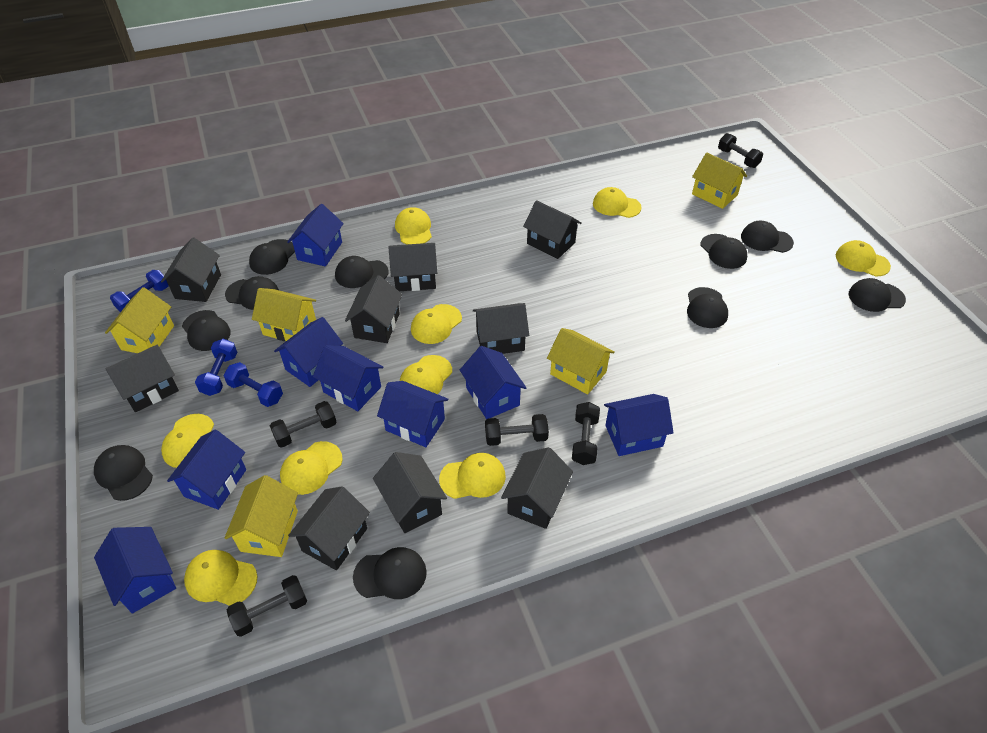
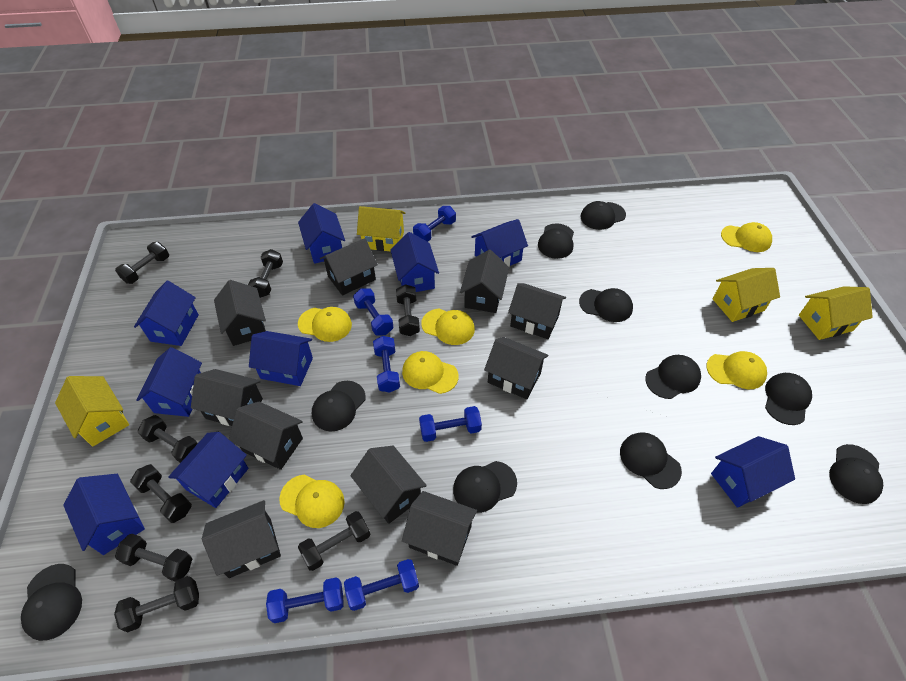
black dumbbell: [227,575,307,637] [270,401,337,448] [485,414,549,446] [572,402,600,465] [718,133,763,168] = 5 -> [114,576,199,632] [115,242,169,284] [115,534,192,582] [130,464,192,523] [138,415,198,463] [248,249,283,298] [298,511,370,571] [396,284,420,336] = 8
black house: [106,345,179,412] [161,238,221,302] [288,486,370,570] [345,275,402,343] [373,452,447,533] [388,243,437,291] [473,303,529,354] [501,447,573,529] [523,200,582,259] = 9 -> [191,369,263,426] [202,500,281,578] [214,280,266,346] [229,402,303,470] [320,238,378,296] [350,446,427,524] [402,491,477,566] [460,250,509,313] [484,337,549,399] [508,283,566,339] = 10
blue dumbbell: [110,270,169,312] [195,338,237,396] [224,362,283,407] = 3 -> [266,578,343,623] [344,559,419,611] [353,288,393,336] [373,336,400,392] [413,206,456,242] [419,406,482,442] = 6
blue house: [94,527,176,614] [167,429,246,510] [274,317,343,387] [287,204,344,267] [313,345,384,411] [377,381,448,447] [460,346,527,419] [604,394,674,456] = 8 -> [63,474,145,555] [134,281,199,346] [136,347,202,417] [168,432,249,508] [249,331,313,386] [298,203,345,264] [390,232,439,292] [471,219,528,267] [711,436,795,508] = 9
yellow cap: [161,414,214,468] [184,550,257,606] [280,441,342,495] [395,207,432,244] [400,355,452,394] [411,304,462,344] [439,453,506,499] [593,187,642,218] [836,240,891,276] = 9 -> [279,474,345,528] [298,307,352,342] [402,351,459,394] [421,309,475,345] [706,351,767,389] [721,222,772,252] = 6
yellow house: [105,287,174,353] [225,475,298,557] [252,288,316,341] [547,328,615,394] [692,153,747,209] = 5 -> [55,376,129,447] [357,206,406,252] [713,268,780,322] [799,286,873,340] = 4

